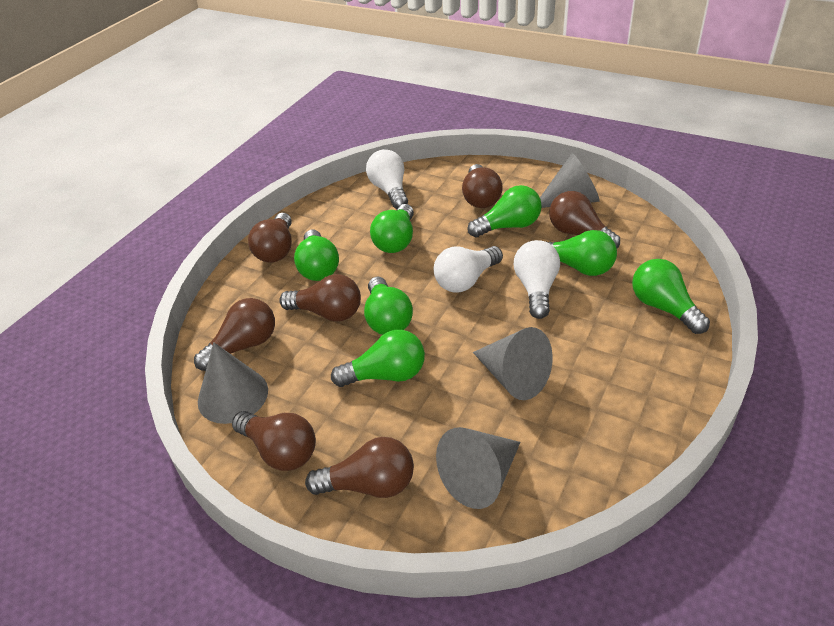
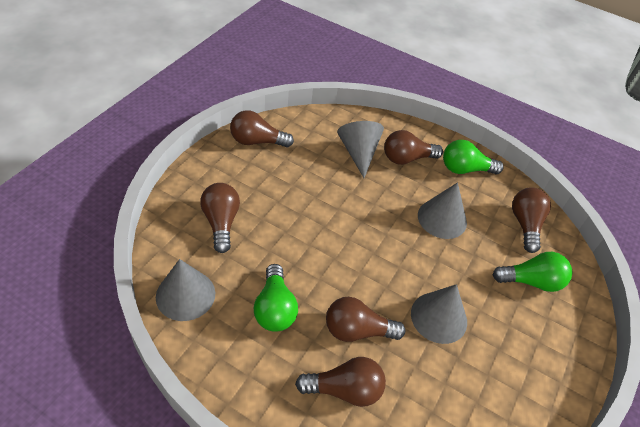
brown light bulb: [194,298,275,371] [232,411,316,471] [248,213,292,263] [279,274,361,322] [305,437,414,498] [462,164,503,208] [549,191,620,248] = 7 -> [200,183,240,253] [230,110,294,148] [295,357,386,407] [326,297,405,342] [384,130,443,165] [512,187,551,253] = 6
green light bulb: [294,230,339,281] [331,330,425,387] [364,277,413,335] [370,204,414,253] [467,185,542,237] [548,230,617,276] [632,259,710,334] = 7 -> [254,264,298,332] [443,140,504,174] [493,252,572,292] = 3
white light bulb: [366,149,408,209] [434,246,503,293] [514,240,560,319] = 3 -> none = 0

